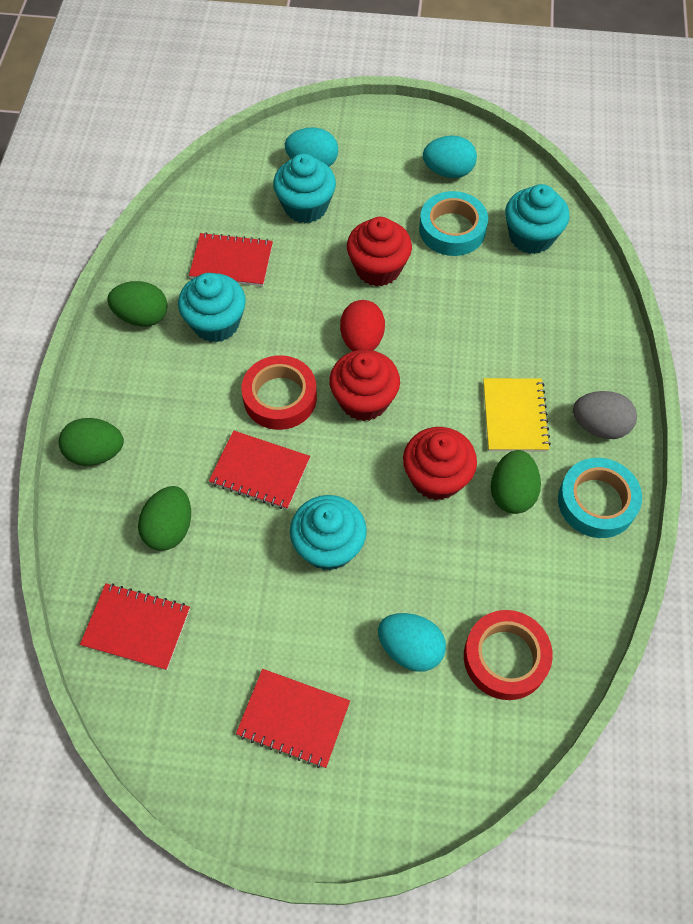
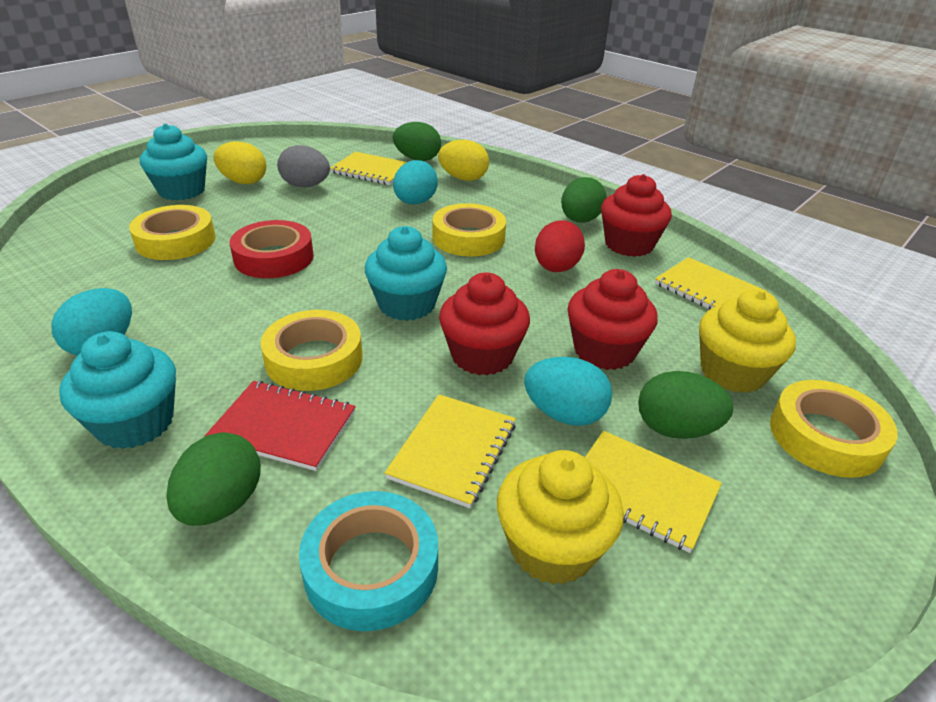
red notebook: [80,583,190,670] [189,232,273,286] [209,430,310,509] [236,669,350,768] = 4 -> [205,381,356,471] = 1
red tape: [241,355,317,430] [464,610,553,700] = 2 -> [230,220,314,278] = 1
turquoise cupcake: [178,273,246,342] [273,154,336,223] [290,495,367,571] [505,184,569,254] = 4 -> [59,331,176,449] [140,123,207,201] [365,226,447,321] = 3
turquoise tape: [419,191,488,256] [558,458,642,538] = 2 -> [299,491,438,631] = 1
yellow cupcake: none = 0 -> [497,450,624,585] [699,289,796,393] = 2
yellow egg: none = 0 -> [214,141,266,184] [438,140,489,181] = 2
yellow notebook: [483,378,551,451] = 1 -> [330,152,407,185] [385,394,516,508] [585,431,722,553] [655,257,767,310] = 4
yellow tape: none = 0 -> [129,205,216,260] [261,310,363,391] [433,203,506,257] [770,380,898,478] = 4

